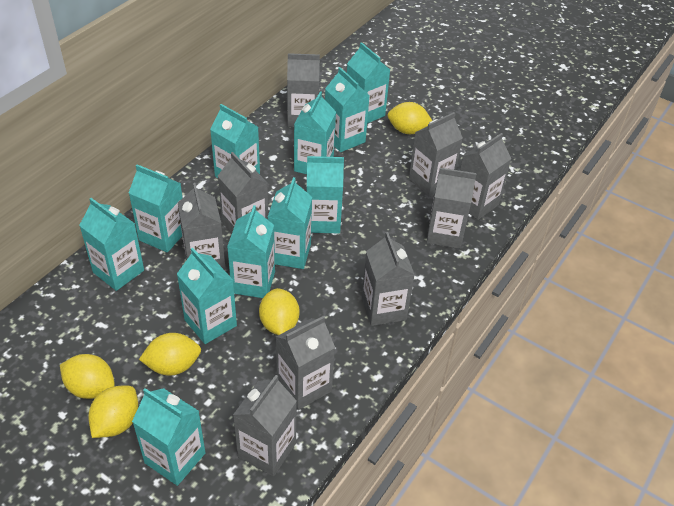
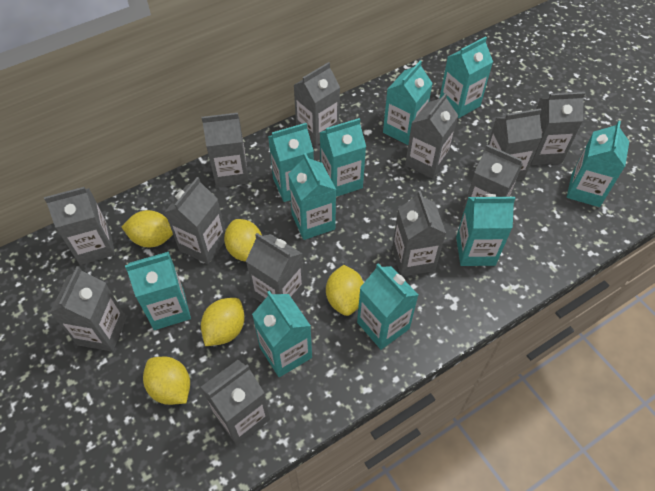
grey carton: [178,183,226,270] [218,152,268,234] [233,375,297,476] [276,316,335,410] [287,53,320,127] [362,232,415,326] [409,112,463,197] [427,168,477,249] [460,133,511,220] = 9 -> [44,187,115,265] [50,266,126,352] [165,177,225,264] [201,360,271,446] [202,113,249,188] [246,233,304,303] [294,62,340,146] [392,191,446,277] [405,93,458,179] [462,145,523,213] [488,109,542,181] [531,92,586,165] = 12
turquoise carton: [79,198,144,291] [129,164,183,253] [132,388,206,486] [177,248,237,344] [210,104,260,178] [227,205,275,298] [268,177,312,269] [294,91,336,174] [306,156,344,233] [325,67,370,152] [347,42,390,123] = 11 -> [125,252,191,330] [252,291,312,377] [268,123,314,202] [288,153,336,240] [320,118,366,197] [357,263,418,350] [383,60,433,145] [439,36,493,118] [456,194,515,266] [567,121,629,207] = 10

